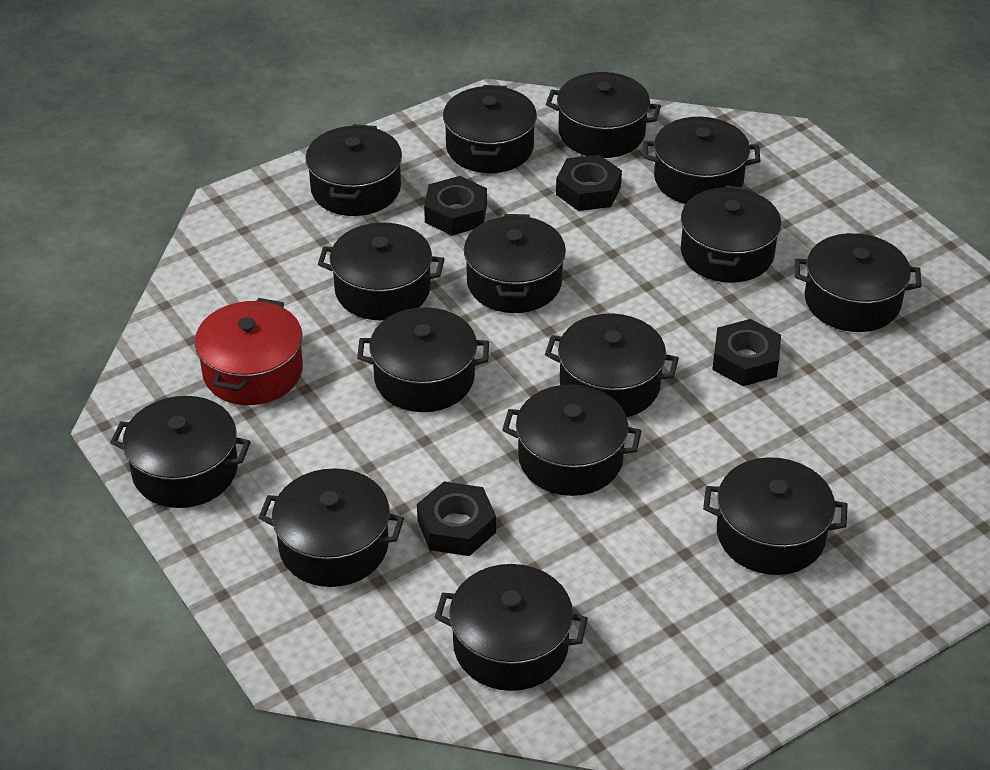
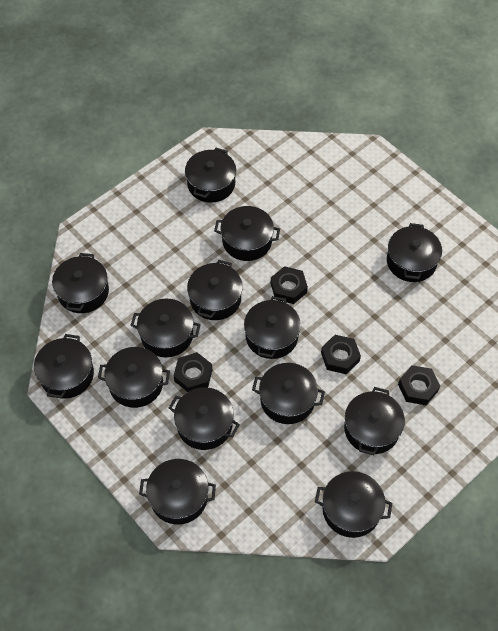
black pot: [110,396,251,508] [259,468,404,587] [305,124,402,216] [318,222,444,320] [357,307,489,412] [435,564,588,691] [443,85,537,173] [464,214,566,313] [502,384,641,496] [545,313,679,417] [546,72,661,158] [643,117,760,204] [681,185,781,283] [703,457,848,575] [795,233,922,332] = 15 -> [34,334,94,399] [52,253,109,313] [98,347,170,408] [130,299,201,357] [139,459,216,525] [169,387,240,450] [185,148,236,203] [187,260,243,320] [214,206,280,261] [244,296,301,359] [252,363,325,424] [315,471,392,538] [344,387,405,455] [387,223,442,282] = 14
red pot: [195,298,303,405] = 1 -> none = 0

